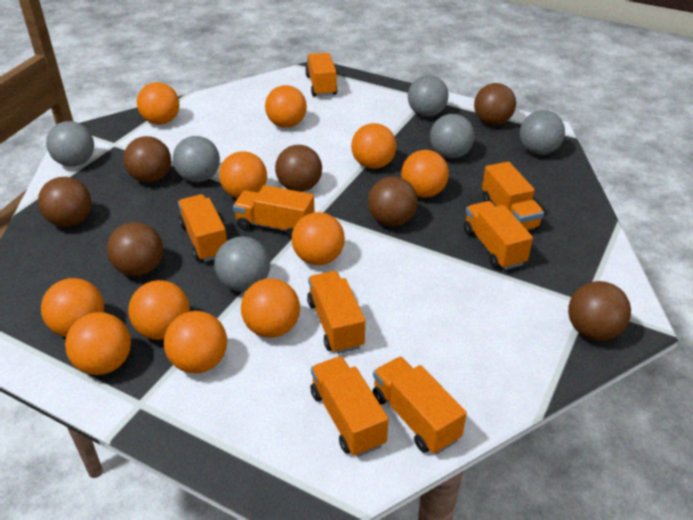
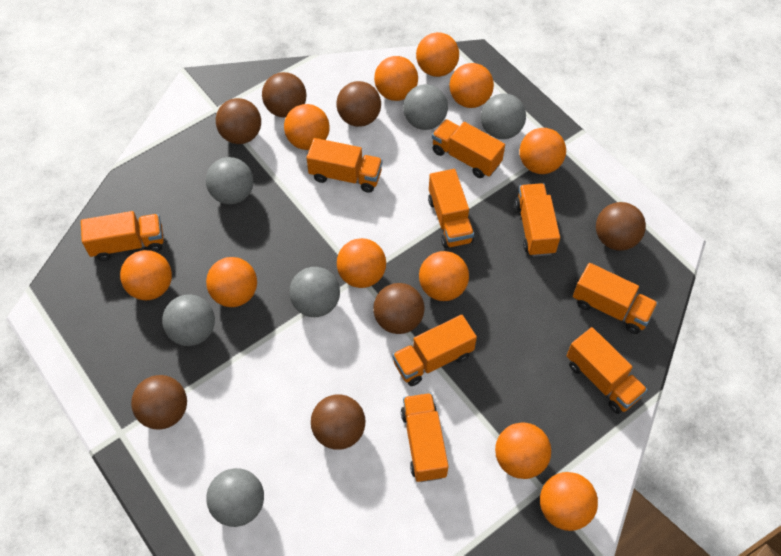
orange truck: [178,194,227,262] [233,185,315,239] [305,53,337,97] [307,271,365,354] [310,356,389,457] [373,357,467,454] [464,201,533,270] [482,161,544,230] = 8 -> [81,211,164,261] [306,138,383,193] [392,315,477,386] [401,393,449,482] [428,169,474,248] [432,119,505,178] [515,183,560,257] [567,327,647,414] [573,263,658,334] = 9

